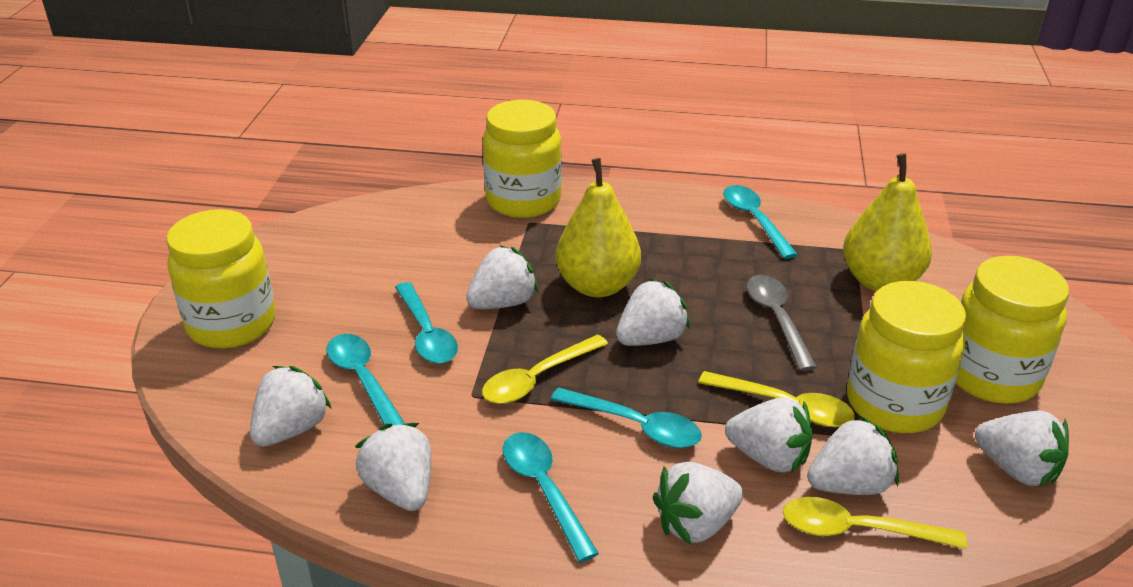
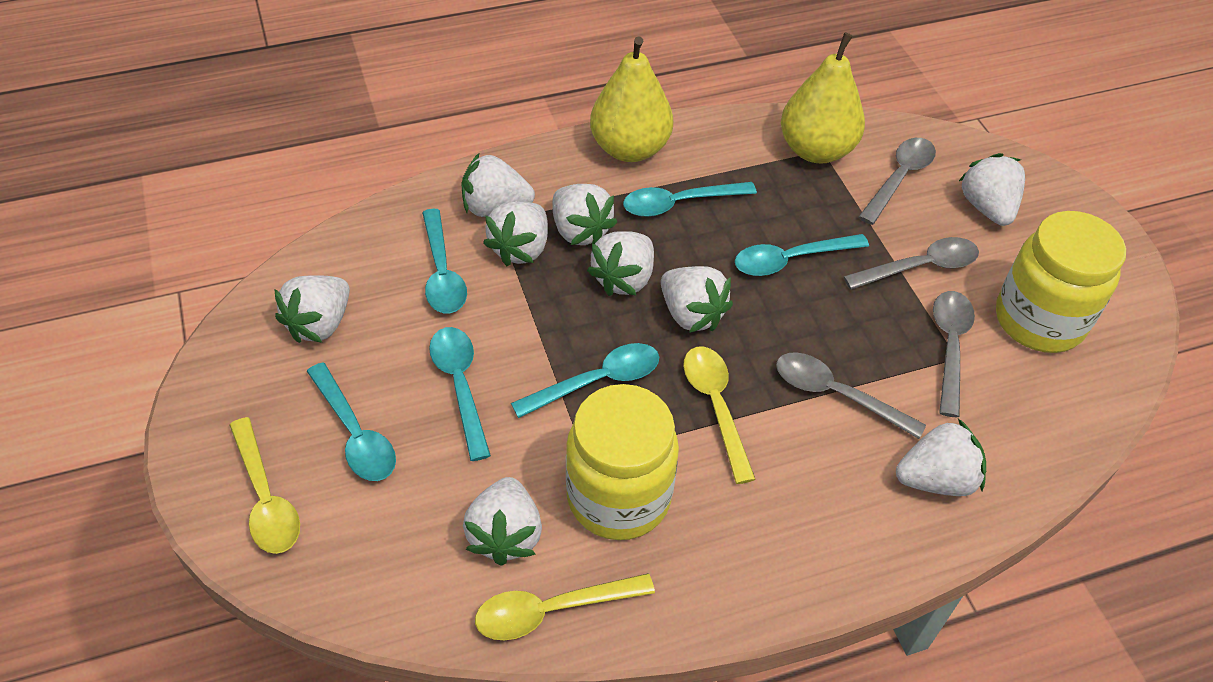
grey spoon: [747,275,817,371] = 1 -> [776,352,926,439] [843,237,979,290] [858,138,936,225] [933,291,975,417] = 4
turquoise spoon: [327,334,405,426] [395,282,458,364] [503,432,599,562] [550,388,702,448] [723,185,798,259] = 5 -> [307,362,396,481] [422,209,467,313] [429,327,491,461] [511,343,659,418] [623,182,757,217] [735,234,869,276] = 6
white strawberry: [250,366,332,447] [355,423,431,511] [466,245,538,309] [616,279,690,346] [653,462,743,545] [725,397,813,473] [807,416,899,495] [975,411,1069,487] = 8 -> [274,275,350,343] [462,153,535,217] [463,477,542,566] [483,201,548,266] [552,184,617,245] [587,231,654,296] [661,266,733,333] [896,419,986,496] [959,153,1025,226] = 9
yellow jar: [167,209,275,348] [483,100,562,218] [847,281,966,433] [956,256,1069,404] = 4 -> [566,384,679,540] [996,211,1126,353] = 2

